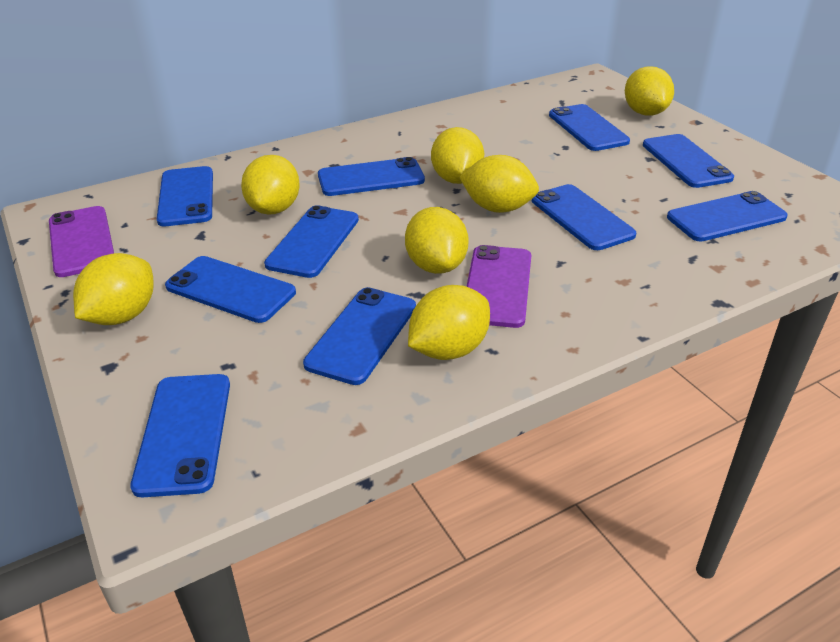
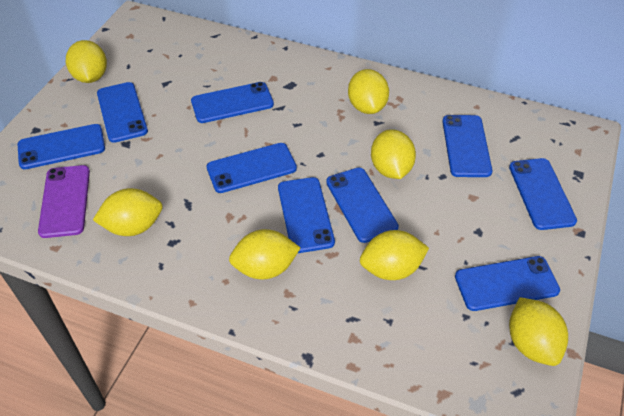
blue phone: [130,374,230,497] [157,166,213,226] [165,256,296,323] [264,205,359,278] [303,287,416,385] [318,157,425,196] [532,184,636,250] [549,104,630,151] [643,134,734,188] [667,191,788,241] = 10 -> [17,124,105,169] [97,82,148,143] [191,82,274,123] [207,143,297,193] [278,177,335,253] [326,168,399,243] [442,115,492,177] [455,256,560,311] [509,158,577,230] = 9
purple phone: [49,206,114,277] [466,245,531,328] = 2 -> [38,165,90,238] = 1

